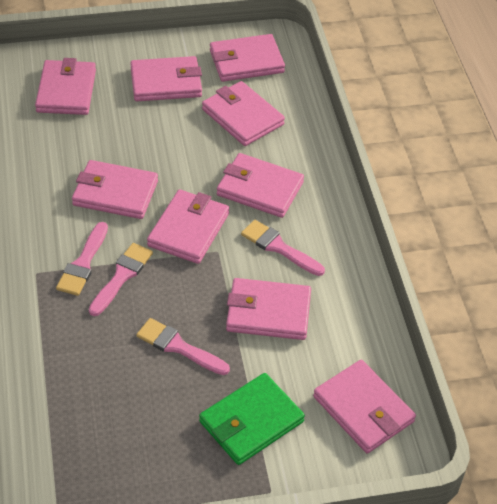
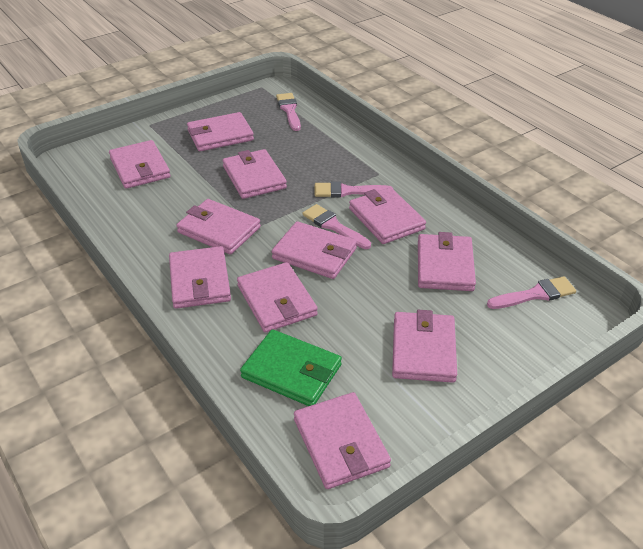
pink wallet: [35,58,96,115] [72,160,158,219] [130,56,202,101] [147,189,229,264] [202,81,285,146] [210,34,285,82] [217,153,304,218] [226,278,311,340] [313,360,416,453] = 9 -> [109,140,171,189] [169,246,231,309] [176,199,261,255] [187,112,254,151] [223,149,287,199] [237,262,318,333] [272,221,357,279] [294,392,391,489] [349,187,426,244] [392,310,457,383] [418,232,476,291] = 11

